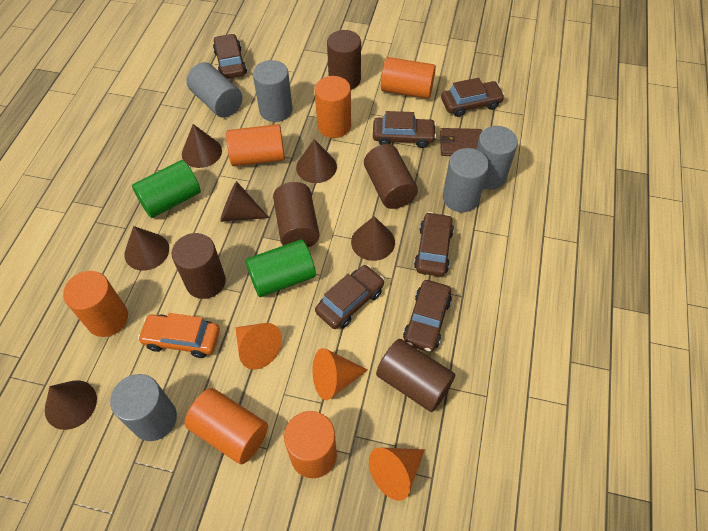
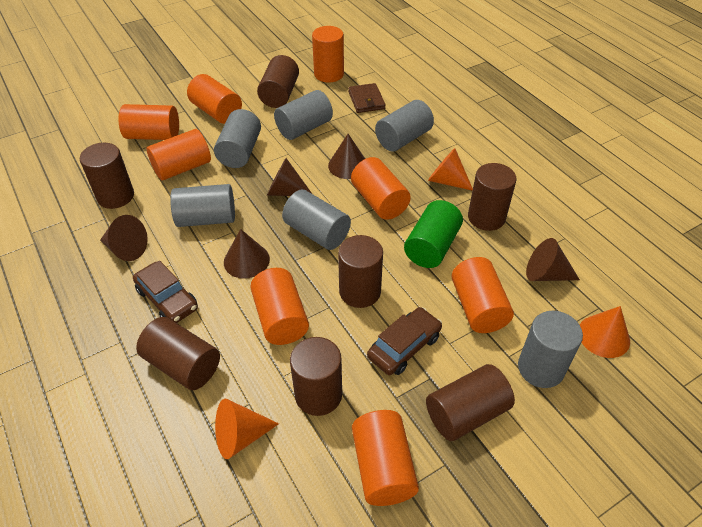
brown car: [213,34,247,79] [315,265,384,329] [373,111,436,148] [403,280,452,352] [414,212,454,277] [441,78,505,117] = 6 -> [133,261,198,323] [367,307,442,375] = 2
brown cone: [45,380,97,430] [125,226,169,271] [182,124,222,168] [220,181,269,222] [296,139,337,183] [351,216,395,261] = 6 -> [100,215,148,261] [224,229,270,279] [267,158,312,196] [328,134,365,179] [526,238,580,281] = 5
brown cylinder: [172,233,226,299] [273,182,320,247] [327,30,361,90] [364,144,418,209] [376,339,456,412] = 5 -> [80,143,134,209] [136,317,220,390] [257,55,299,108] [290,337,342,416] [338,235,383,308] [426,364,515,441] [468,163,517,231] = 7
green cylinder: [132,160,201,218] [245,239,316,297] = 2 -> [404,200,463,268] = 1
grey cylinder: [110,374,177,441] [187,62,242,118] [253,60,293,122] [443,148,489,212] [476,126,518,190] = 5 -> [170,184,235,227] [214,109,261,168] [274,90,333,140] [282,190,351,250] [375,100,434,152] [518,311,583,388] = 6
orange car: [138,313,220,358] = 1 -> none = 0
orange cylinder: [63,271,128,337] [185,388,268,464] [226,124,285,166] [284,411,337,478] [315,76,351,138] [381,57,436,99] = 6 -> [119,104,179,140] [147,129,211,180] [187,74,242,124] [250,268,309,345] [312,26,344,82] [351,157,411,220] [352,410,419,506] [452,257,514,333] = 8

